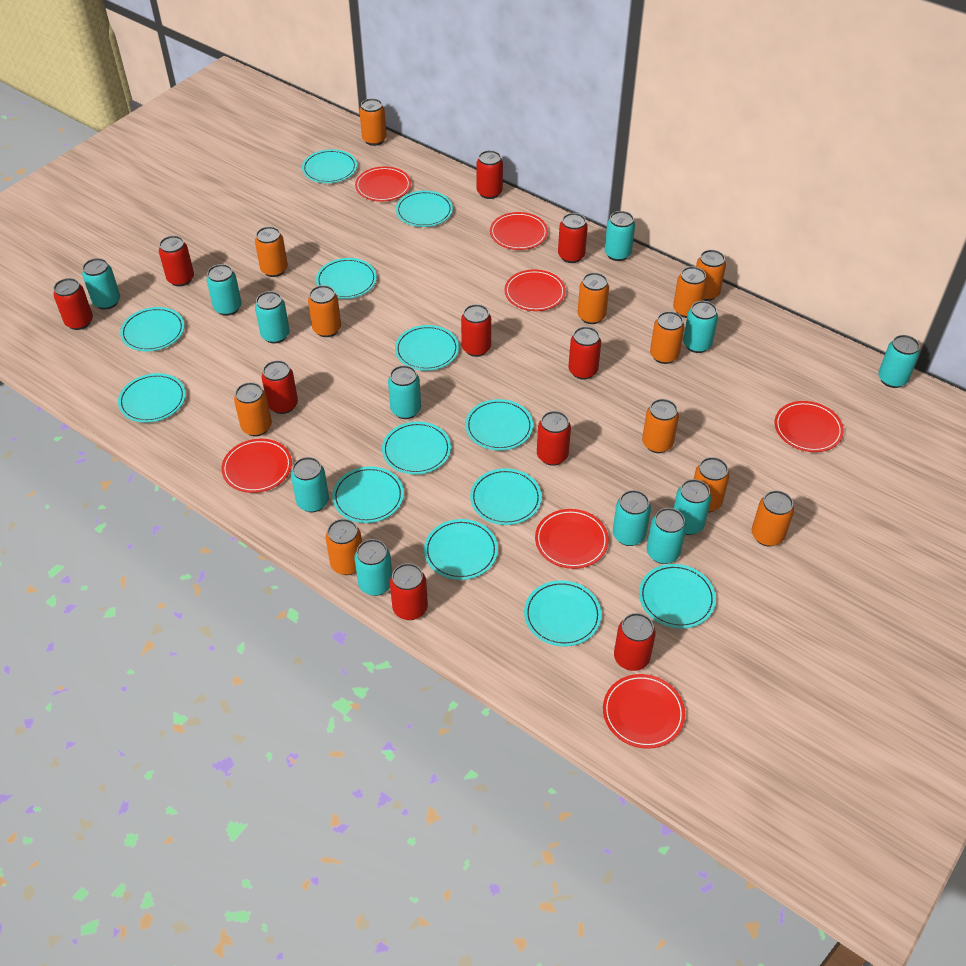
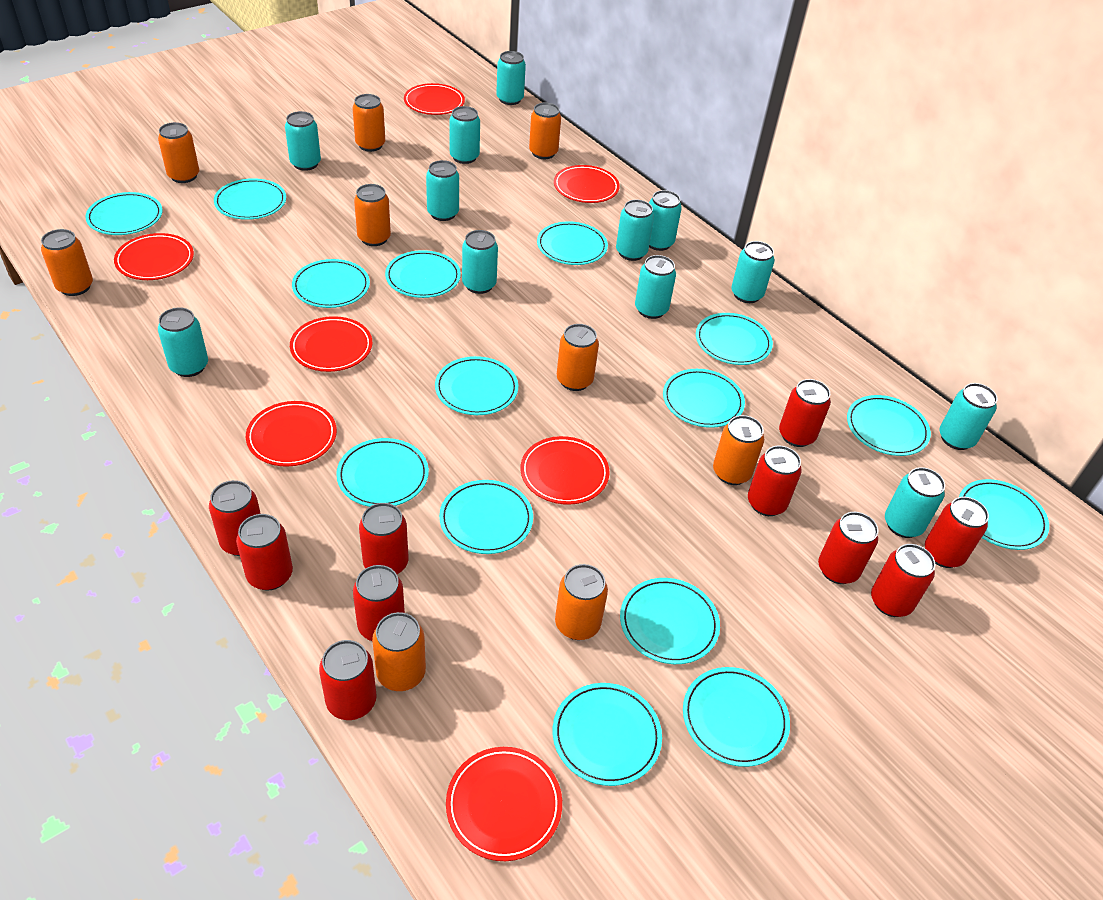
orange can: [234,382,272,436] [255,226,288,277] [308,285,341,337] [326,519,362,575] [359,98,387,146] [578,273,609,324] [642,399,679,453] [650,311,685,364] [673,266,707,318] [694,457,729,513] [696,250,726,301] [752,490,794,546] = 12 -> [41,229,93,296] [158,122,199,183] [352,94,385,152] [354,184,391,246] [372,612,426,691] [529,103,561,159] [555,564,608,640] [557,324,599,391] [713,415,764,485] = 9
turquoise plate: [118,373,186,423] [120,307,184,351] [302,149,357,183] [316,258,377,299] [332,466,404,523] [382,422,451,475] [395,325,459,371] [396,191,453,227] [424,519,498,580] [465,399,533,451] [470,468,542,525] [524,580,602,646] [639,564,716,629] = 13 -> [85,192,162,235] [214,178,286,220] [292,259,370,308] [336,438,429,507] [385,250,461,298] [435,356,518,415] [439,480,533,554] [537,221,608,265] [553,683,662,786] [620,578,720,664] [663,369,745,428] [683,667,790,767] [696,313,773,365] [847,395,931,456] [959,479,1049,550] = 15

